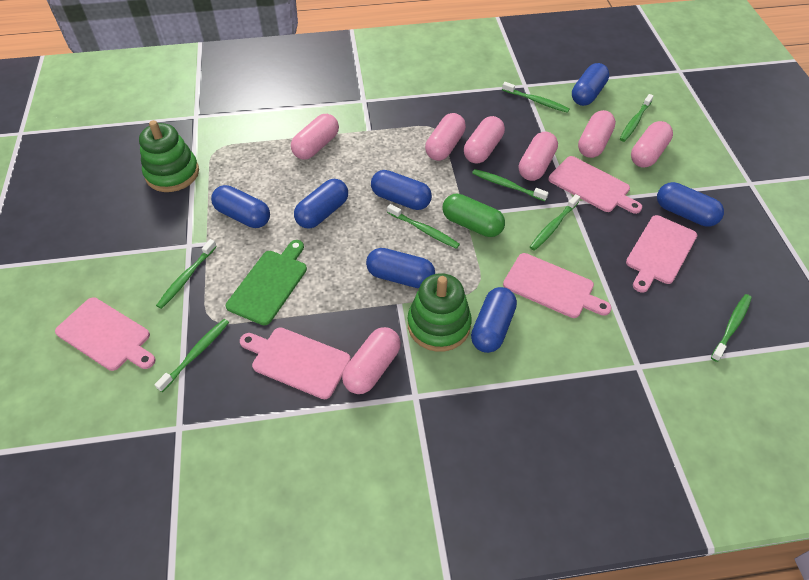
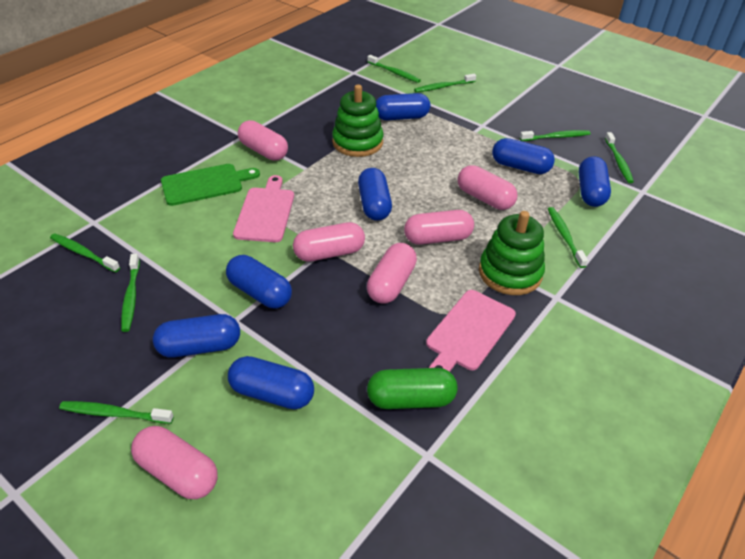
pink capsule: [291,114,339,160] [342,327,401,394] [425,113,466,161] [464,116,505,164] [519,132,558,181] [578,110,616,158] [631,121,673,168] = 7 -> [131,426,218,499] [238,120,288,161] [293,222,365,262] [367,243,417,304] [404,210,474,245] [458,165,518,210] = 6
pink cutting board: [55,297,156,371] [240,327,351,399] [503,253,612,318] [548,156,642,214] [626,215,697,293] = 5 -> [233,175,294,242] [426,290,516,372] = 2

